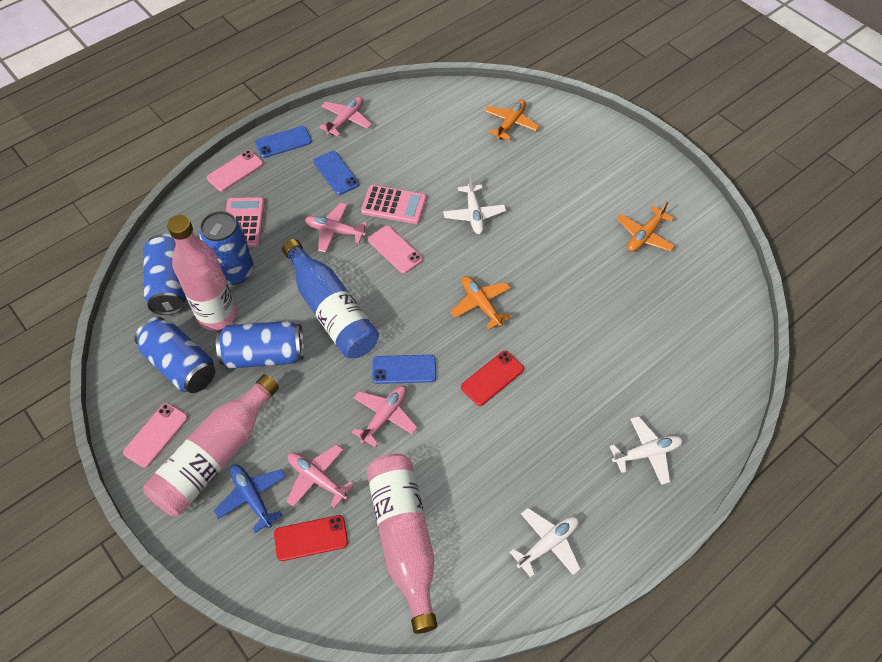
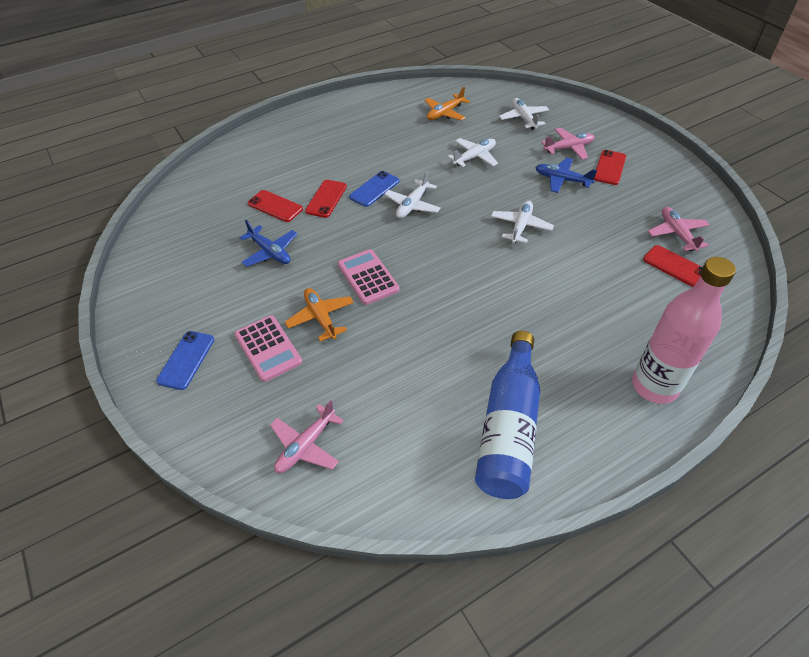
blue can: [135,317,215,393] [143,234,187,315] [199,211,254,285] [216,321,304,369] = 4 -> none = 0
blue phone: [255,126,312,158] [313,151,359,195] [372,355,436,384] = 3 -> [156,331,214,390] [349,171,399,207] = 2
blue plane: [214,465,286,533] = 1 -> [240,220,297,267] [535,158,597,193] = 2
orange plane: [451,276,511,329] [485,99,540,141] [617,202,675,252] = 3 -> [285,288,354,341] [424,87,470,121] = 2
pink bottle: [143,374,279,517] [167,215,237,330] [367,454,438,634] = 3 -> [632,257,736,404] = 1
pink phone: [123,403,188,468] [207,150,263,192] [368,226,423,274] = 3 -> none = 0
pink plane: [287,444,354,508] [305,203,367,253] [319,97,372,137] [352,386,418,448] = 4 -> [270,400,344,473] [541,128,594,159] [648,207,710,252] = 3
red phone: [274,515,348,561] [461,351,524,406] = 2 -> [248,190,303,222] [305,180,347,218] [594,150,626,185] [643,245,703,287] = 4
white plane: [443,175,506,234] [510,508,581,578] [609,416,683,485] = 3 -> [384,171,441,219] [448,138,498,167] [491,201,554,243] [499,98,549,130] = 4

